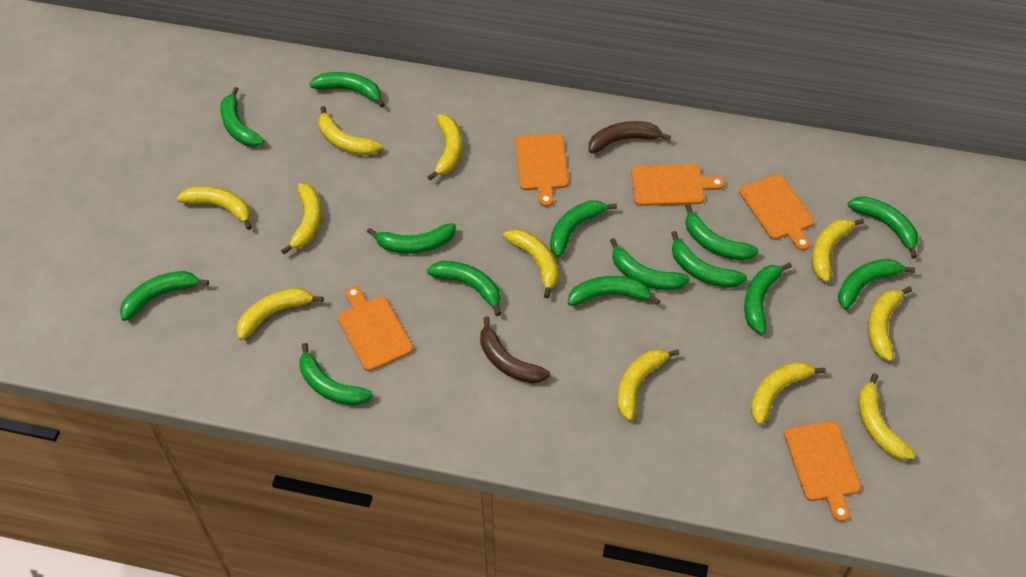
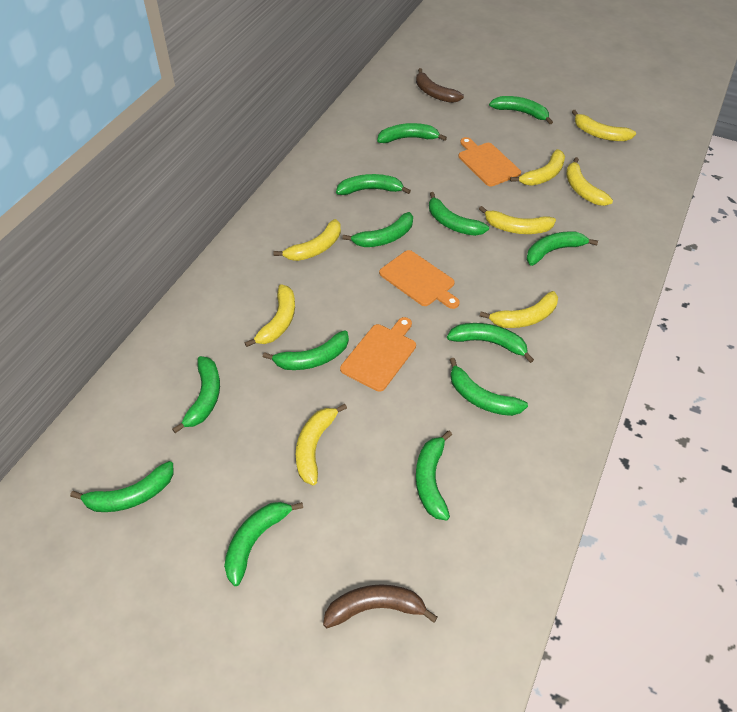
green banana: [120,271,209,321] [220,87,265,147] [299,343,373,406] [309,72,385,108] [367,223,456,254] [427,261,501,316] [550,200,617,257] [567,276,660,306] [610,238,690,290] [671,231,747,288] [685,204,759,261] [744,262,792,334] [838,259,915,310] [848,196,918,258] = 14 -> [70,461,174,512] [172,356,220,433] [224,502,303,586] [263,330,349,370] [336,174,411,195] [342,212,413,247] [377,123,447,143] [416,431,452,521] [429,192,489,236] [447,323,534,363] [450,358,528,416] [489,96,553,124] [527,231,598,266] = 13
orange cutting board: [338,286,413,371] [516,134,569,207] [631,164,725,206] [739,174,814,251] [784,421,861,522] = 5 -> [340,317,416,392] [379,250,460,309] [458,137,521,187] = 3
yellow banana: [177,186,252,230] [236,288,324,340] [281,183,321,254] [318,106,382,156] [428,115,462,181] [503,229,558,298] [617,349,679,421] [750,362,826,425] [812,218,864,282] [858,373,915,460] [868,286,912,361] = 11 -> [245,284,295,347] [273,219,341,261] [296,404,347,485] [479,206,556,234] [480,291,558,328] [510,149,565,185] [566,157,613,206] [572,110,636,141] = 8

